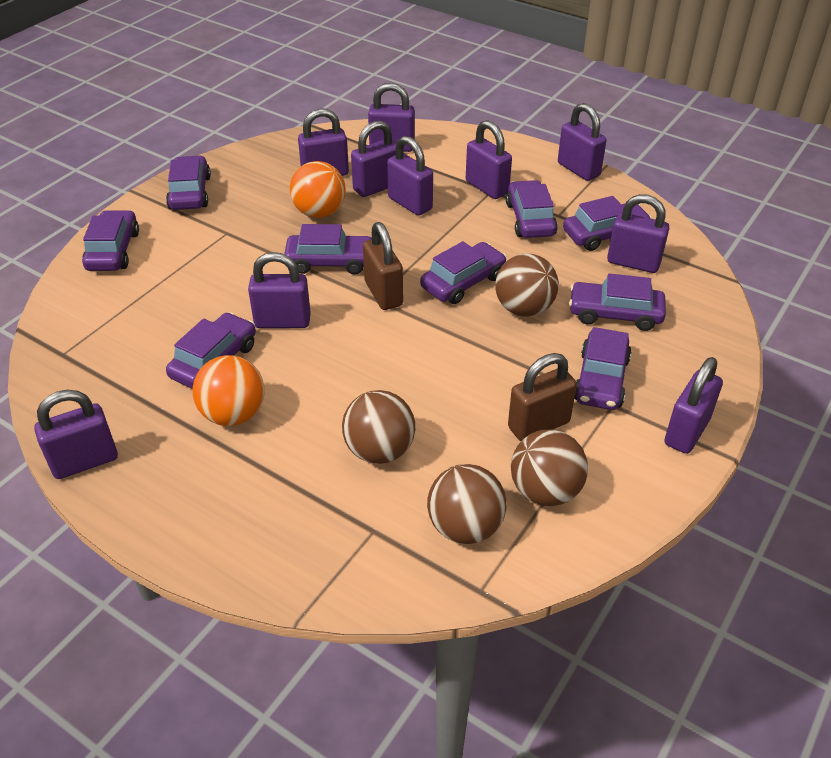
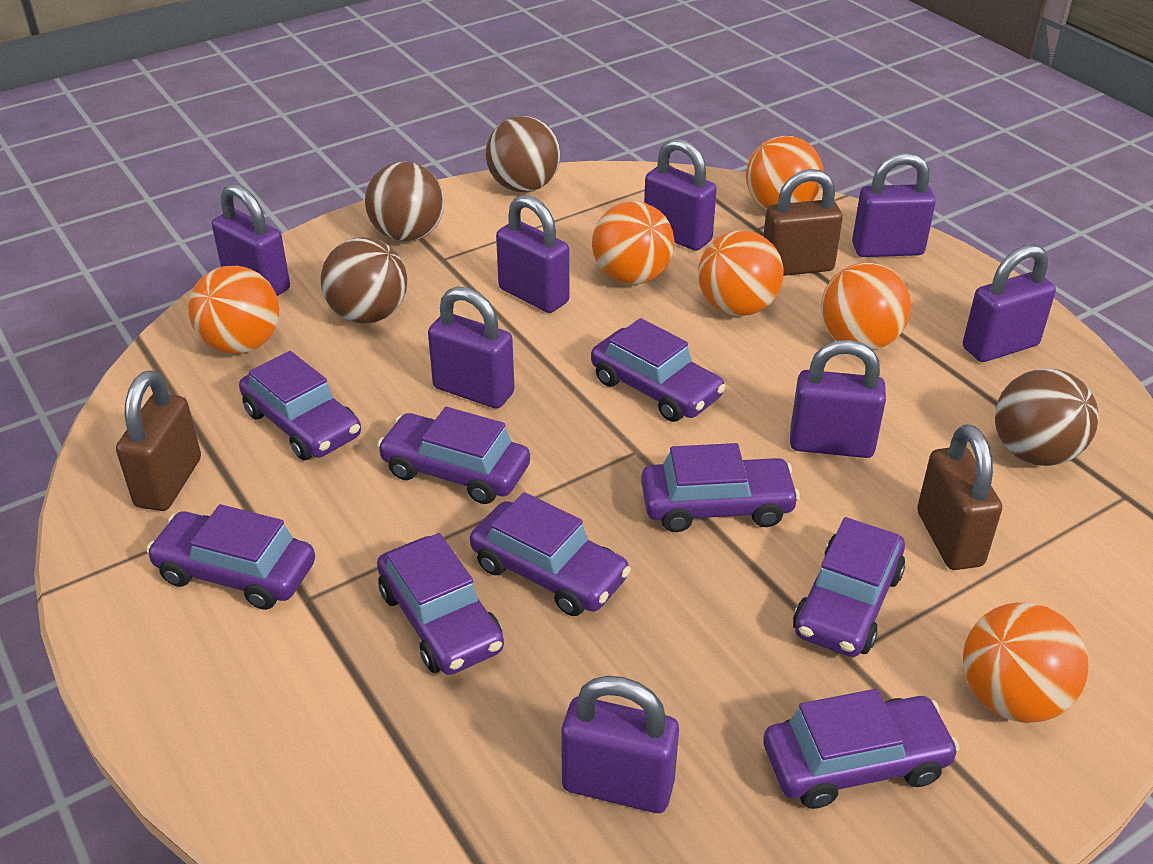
brown padlock: [363,222,403,310] [508,353,577,441] = 2 -> [116,371,201,511] [763,169,843,276] [917,424,1002,570] = 3
orange ball: [193,355,264,426] [290,161,346,218] = 2 -> [188,266,280,354] [592,201,674,284] [698,230,784,316] [746,136,823,210] [821,263,911,350] [963,602,1088,723] = 6
purple padlock: [34,390,118,479] [248,252,311,328] [298,108,349,176] [351,121,396,197] [368,83,415,152] [387,136,433,216] [466,120,512,199] [558,103,607,181] [607,194,669,273] [664,357,723,454] = 10 -> [212,183,290,296] [428,287,515,408] [496,195,569,313] [561,676,679,813] [644,138,717,251] [790,340,886,458] [852,152,936,257] [963,245,1056,362] = 8

